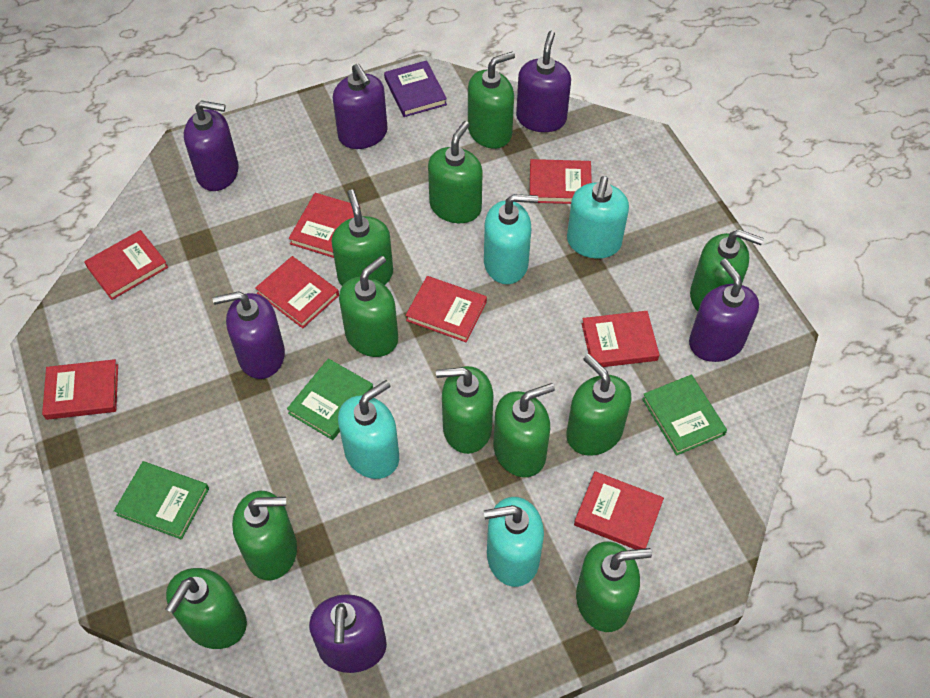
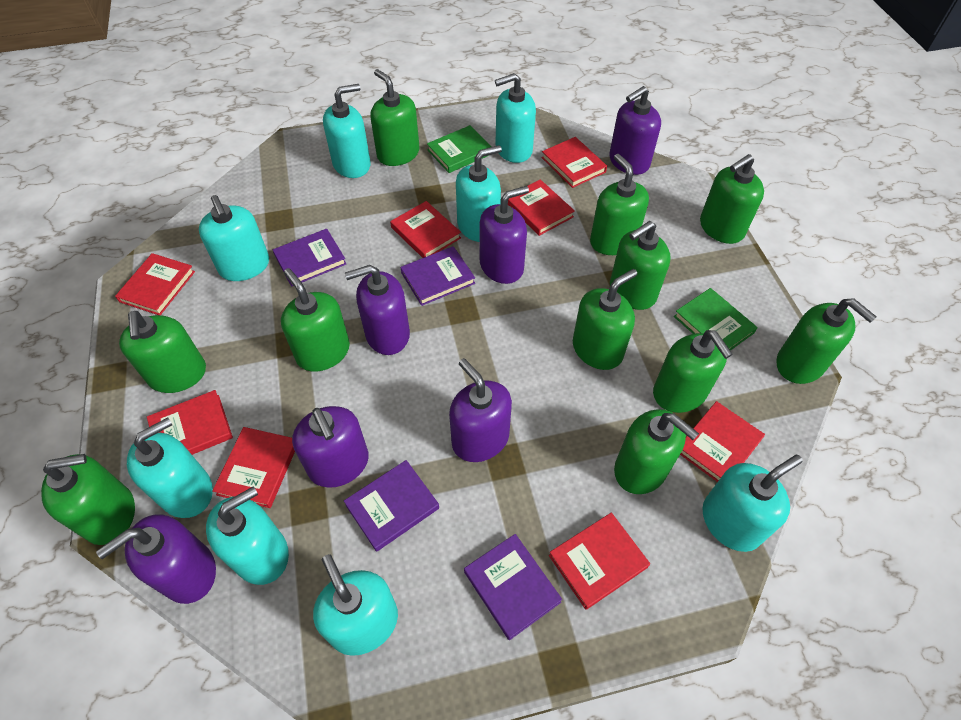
green book: [114,461,209,540] [287,358,373,440] [642,375,727,456] = 3 -> [427,125,492,173] [674,288,758,351] = 2
purple book: [384,60,447,117] = 1 -> [273,229,346,287] [344,460,439,552] [400,246,475,306] [464,534,562,640] = 4
turquoise soap dispenser: [338,380,399,479] [484,194,538,284] [484,497,544,587] [567,176,629,259] = 4 -> [127,417,213,518] [199,195,269,281] [206,486,289,585] [313,554,398,656] [323,84,371,178] [456,145,502,242] [495,73,536,163] [702,455,803,552] = 8

